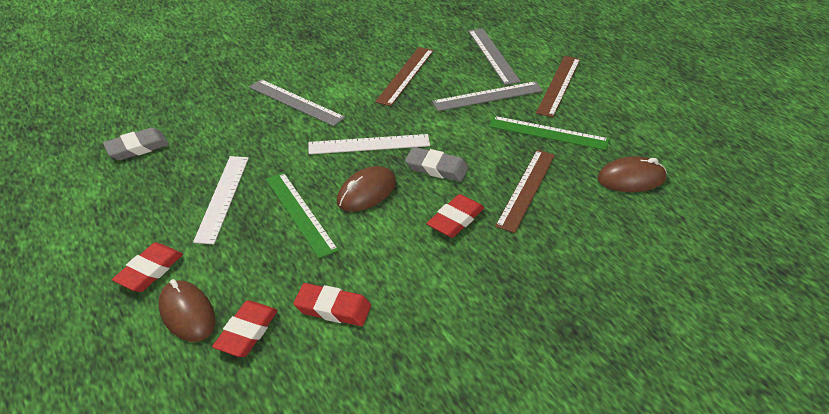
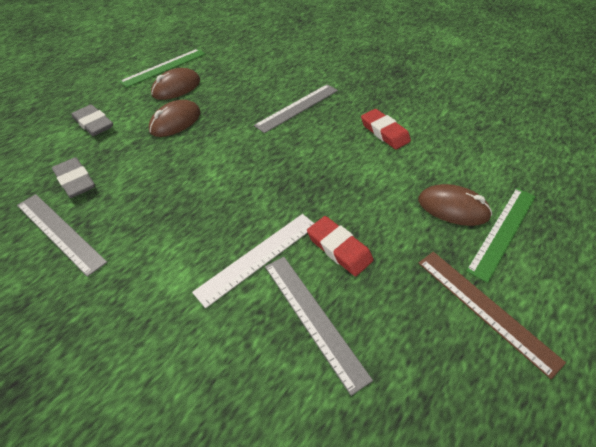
brown ruler: [375,47,434,106] [495,150,555,233] [536,56,580,117] = 3 -> [419,252,566,379] = 1
red eraser: [112,242,183,292] [212,301,278,357] [293,283,371,326] [426,194,484,238] = 4 -> [307,216,373,277] [361,109,411,150] = 2
white ruler: [193,156,249,244] [308,134,430,154] = 2 -> [192,214,314,308] = 1

